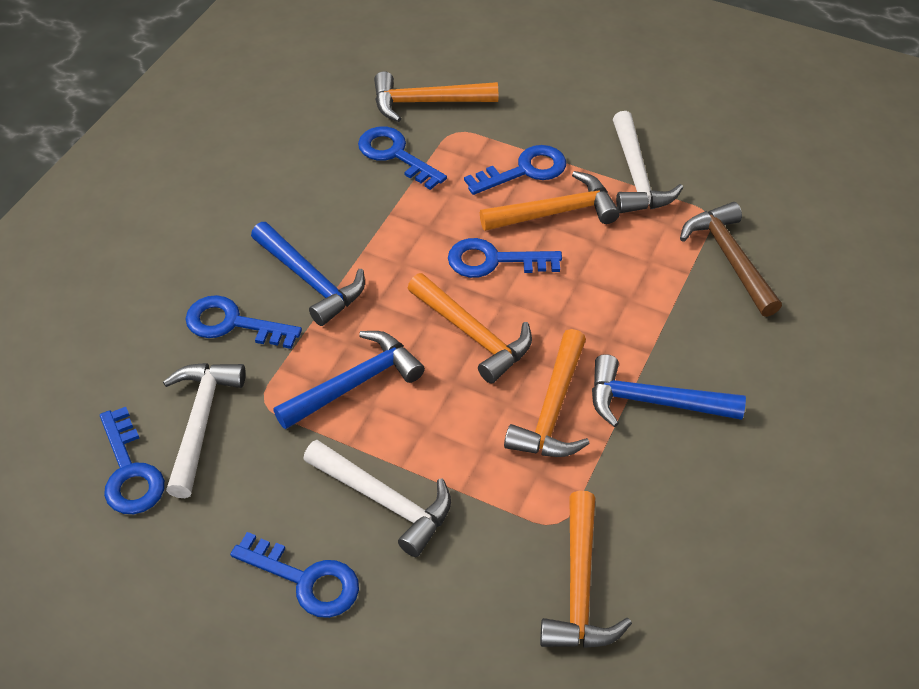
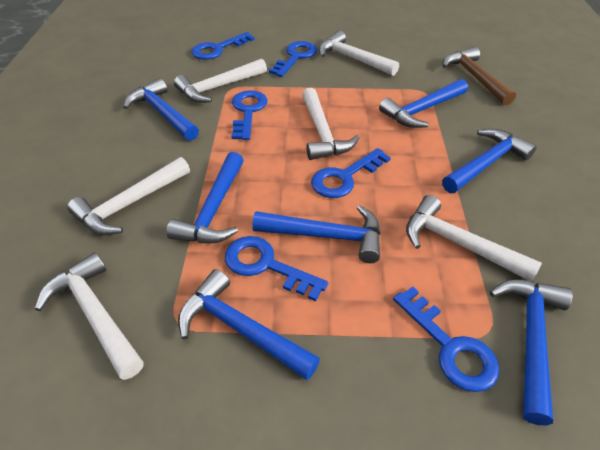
blue hammer: [251,222,365,326] [273,331,425,429] [592,354,746,427] = 3 -> [123,78,199,141] [167,152,244,243] [178,269,320,380] [252,205,381,263] [379,79,468,128] [442,129,537,193] [490,280,573,426] = 7
orange hammer: [374,71,498,122] [408,273,532,384] [480,171,620,231] [504,329,590,457] [540,490,632,648] = 5 -> none = 0
white hammer: [163,363,246,498] [303,440,451,557] [613,111,683,213] = 3 -> [35,252,144,380] [67,157,190,235] [174,59,267,103] [302,88,359,160] [319,31,399,76] [406,195,542,281] = 6

